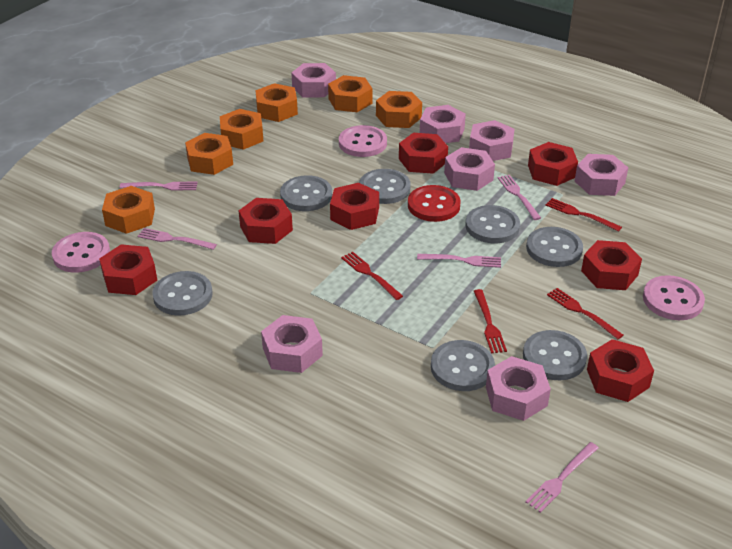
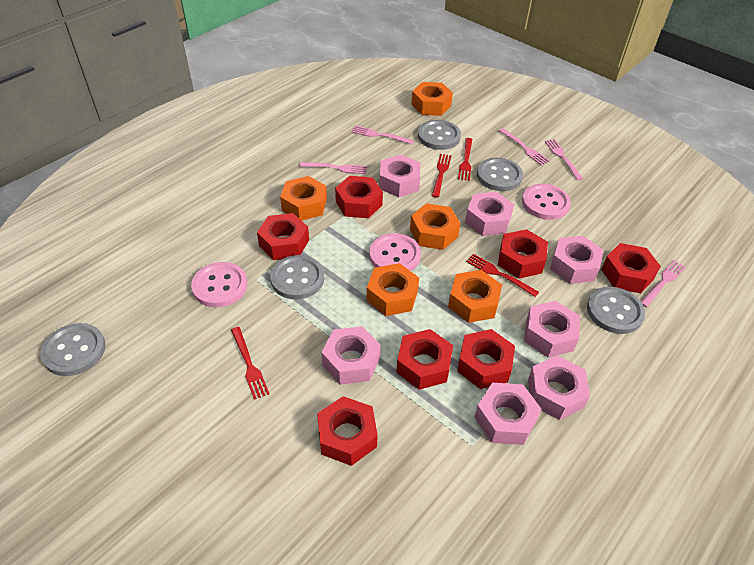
grey button: [152,271,213,316] [280,175,332,211] [359,169,411,204] [431,340,495,391] [465,205,520,243] [523,330,587,380] [526,227,583,267] = 7 -> [40,323,106,376] [270,255,324,299] [418,120,461,150] [477,158,523,191] [587,287,645,334] = 5
orange nut: [102,186,155,234] [185,133,233,175] [220,109,263,150] [255,83,298,122] [328,75,372,112] [376,91,422,128] = 6 -> [280,176,327,221] [367,263,419,316] [410,203,460,250] [411,82,453,116] [448,270,502,323] = 5
red button: [408,185,461,222] = 1 -> none = 0

